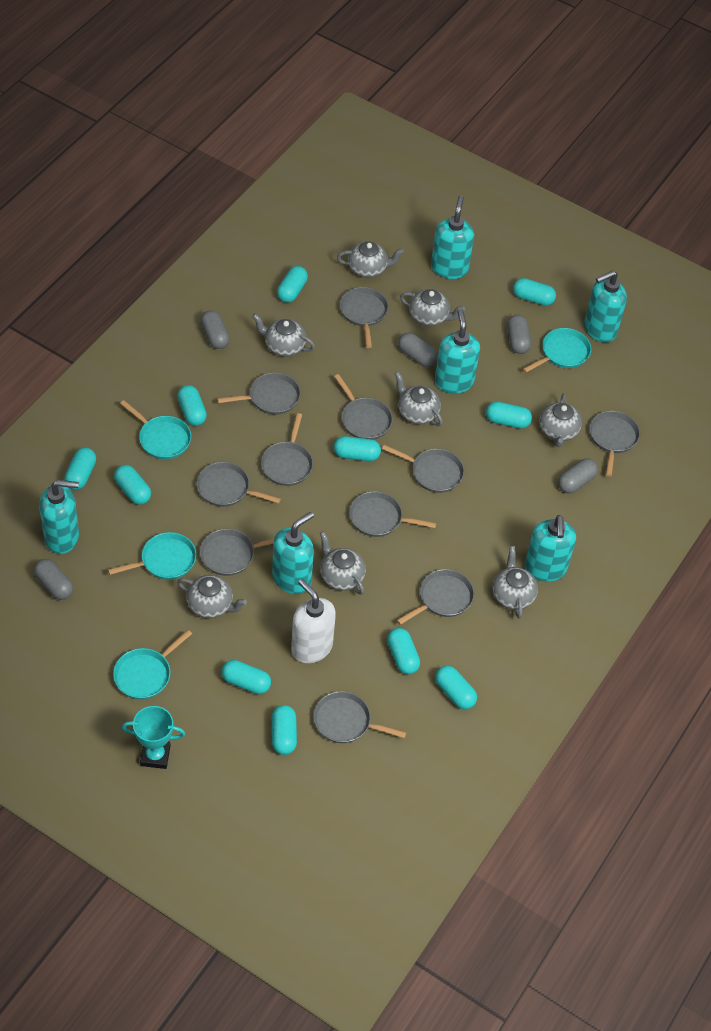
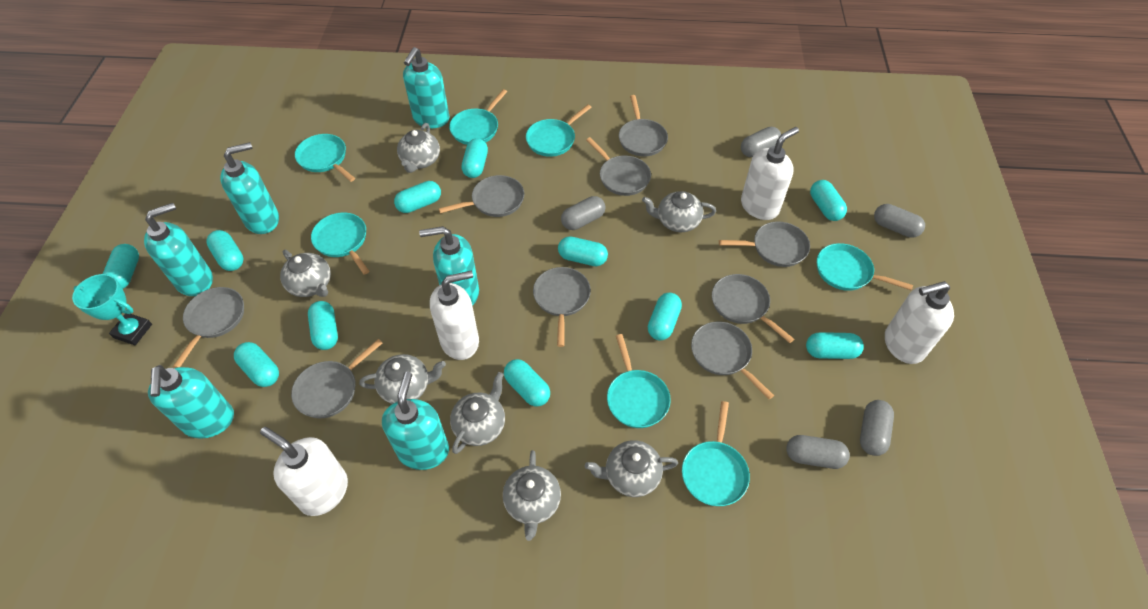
grey pan: [197,462,281,507] [200,529,274,576] [217,372,301,415] [261,413,313,486] [313,691,407,743] [334,374,393,440] [340,287,388,348] [349,491,437,537] [382,445,464,493] [397,569,474,625] [590,411,640,477] = 11 -> [173,287,244,368] [291,339,382,418] [439,175,524,217] [533,267,591,347] [586,137,651,196] [619,95,668,157] [691,322,774,399] [712,274,794,343] [719,222,810,267] = 9
grey teapot: [177,575,247,618] [252,314,315,357] [320,532,366,595] [337,241,404,278] [395,372,443,426] [400,289,465,326] [492,546,538,619] [539,393,582,447] = 8 -> [280,250,331,297] [359,354,446,404] [397,123,440,173] [450,372,505,454] [503,450,561,541] [585,440,678,497] [642,191,716,232] = 7
turquoise pan: [108,532,197,580] [113,630,192,699] [120,400,191,459] [523,328,591,373] = 4 -> [295,134,355,182] [311,213,369,275] [449,89,507,145] [526,104,591,157] [607,334,671,428] [682,401,750,506] [817,243,913,291] = 7
white soap dispenser: [291,579,336,663] = 1 -> [260,427,348,516] [430,271,479,360] [741,127,799,220] [885,281,954,364] = 4

